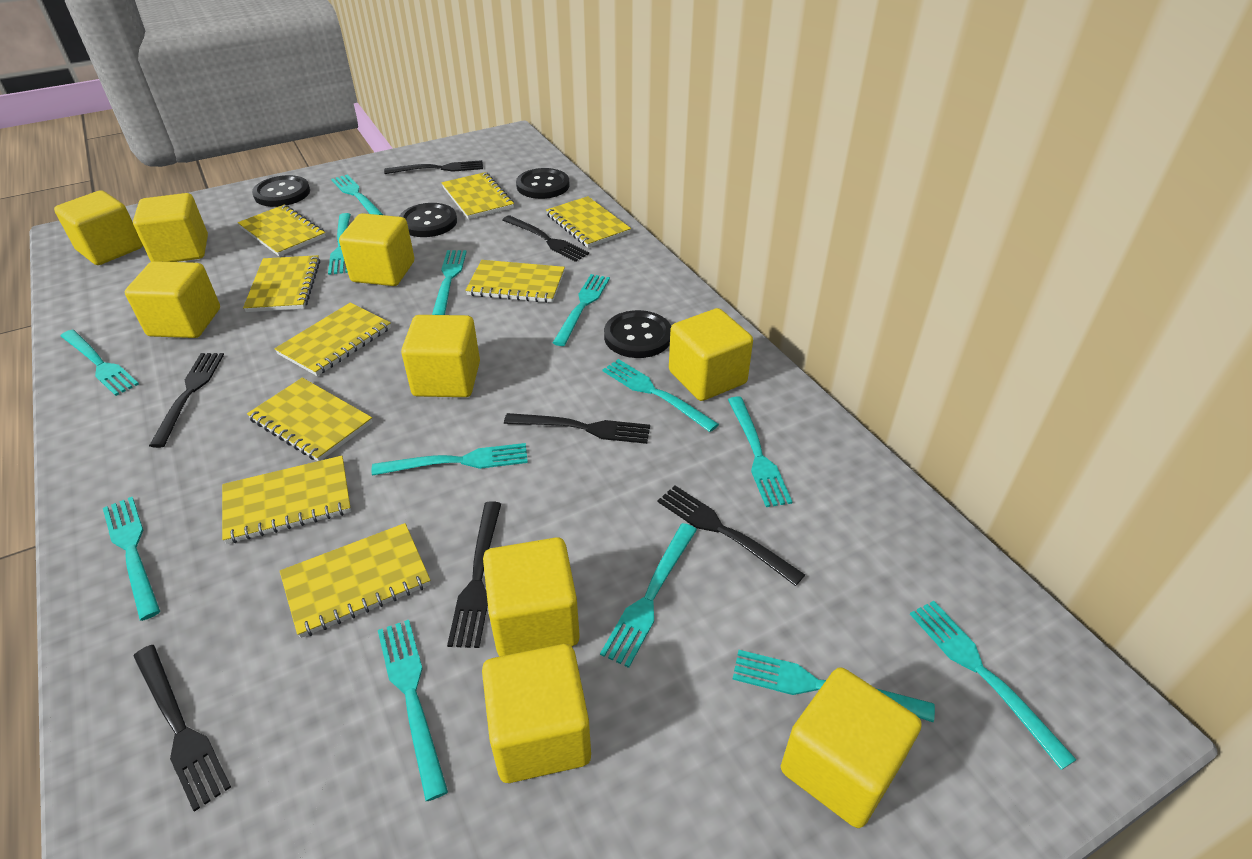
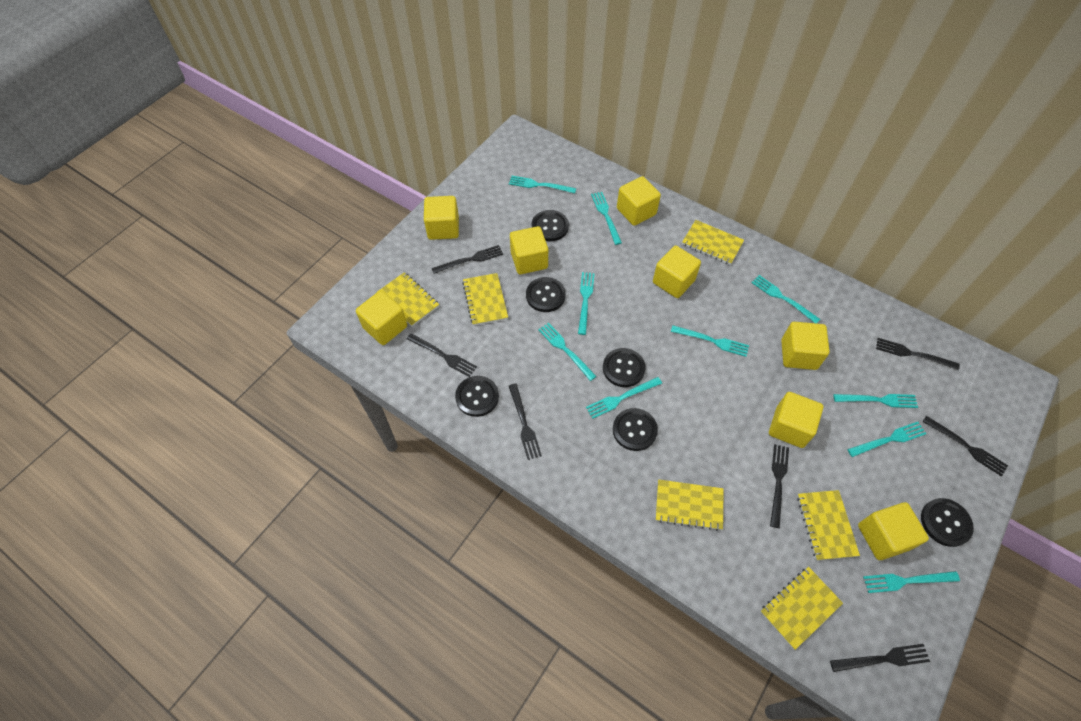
black button: [252,175,310,207] [399,203,457,237] [516,168,570,199] [604,310,671,358] = 4 -> [455,376,499,417] [526,277,566,312] [532,210,569,241] [603,348,646,387] [613,408,658,451] [921,498,974,547] = 6
turquoise fork: [61,330,139,396] [103,497,160,621] [328,213,351,275] [331,175,383,215] [372,443,528,476] [378,620,448,801] [432,250,467,315] [553,274,610,346] [600,523,697,668] [602,359,719,432] [728,396,792,507] [732,650,935,723] [910,601,1077,770] = 13 -> [509,176,576,193] [538,323,597,381] [578,272,595,335] [586,377,662,419] [591,192,622,245] [671,325,749,357] [751,275,820,324] [833,394,918,408] [847,422,926,457] [863,571,960,593] = 10
yellow cube: [54,190,143,265] [125,261,220,338] [133,193,208,262] [339,213,414,286] [401,315,480,397] [482,644,591,783] [483,537,580,656] [669,308,753,401] [781,667,922,828] = 9 -> [356,291,407,345] [424,196,459,240] [510,226,548,274] [617,176,661,226] [653,246,701,298] [769,392,823,448] [781,322,830,370] [858,502,929,560] = 8
yellow notebook: [222,456,351,544] [238,205,326,256] [243,255,320,312] [247,378,373,461] [274,303,391,376] [280,523,431,638] [441,172,514,219] [465,260,565,303] [546,196,631,248] = 9 -> [377,272,439,327] [462,273,508,326] [656,479,724,531] [682,220,744,265] [760,567,843,650] [797,490,860,560] = 6

